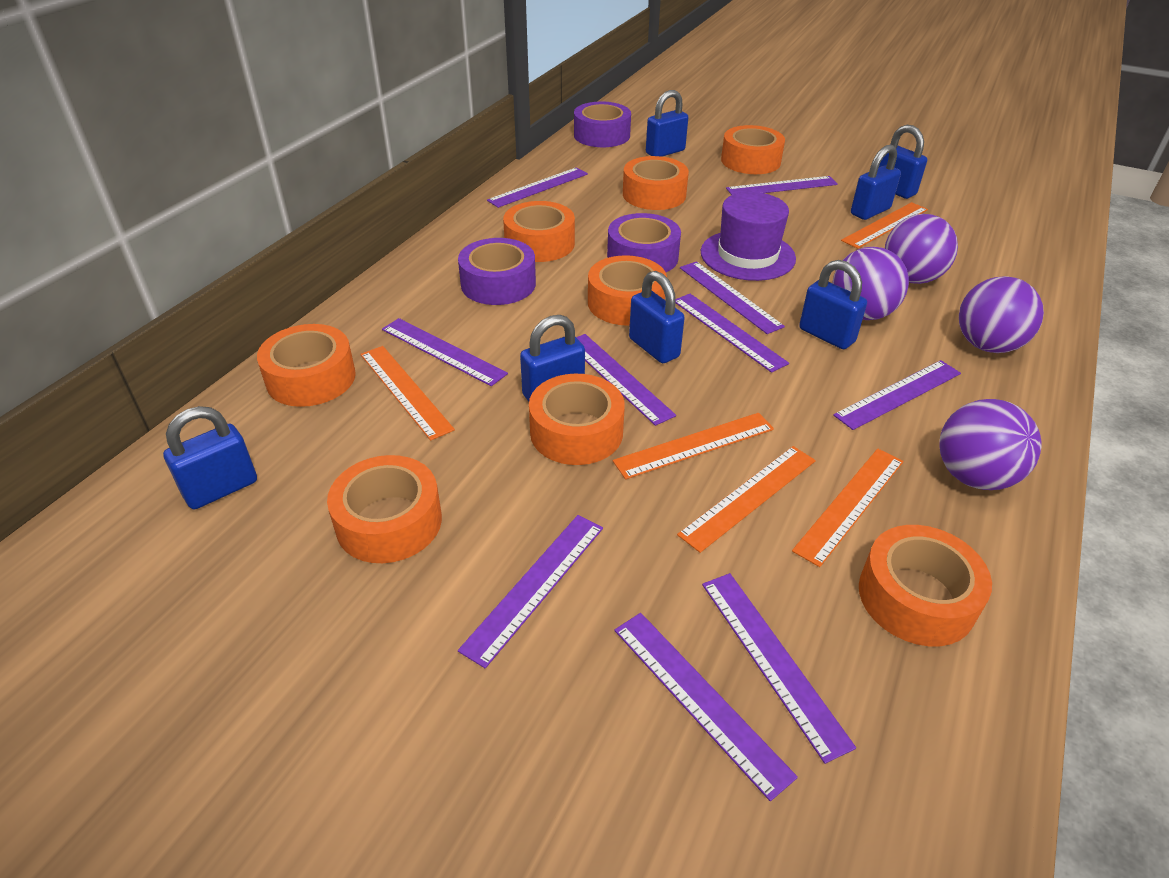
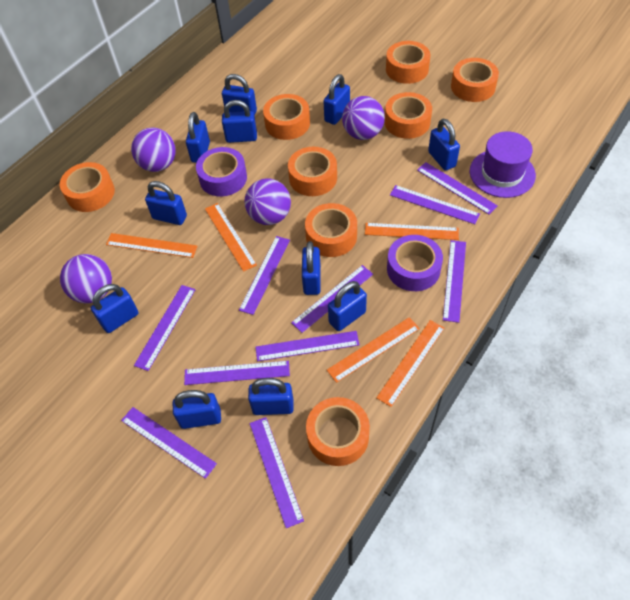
blue padlock: [163,406,257,509] [520,315,585,402] [629,271,685,363] [646,90,688,157] [799,260,867,349] [851,145,901,220] [879,125,927,199] = 7 -> [91,284,139,333] [145,181,187,225] [173,390,221,429] [186,112,210,163] [222,74,257,115] [222,100,257,143] [248,378,294,415] [302,241,321,295] [324,74,350,125] [328,281,367,331] [428,119,460,171] = 11
purple tape: [458,238,536,305] [574,102,631,147] [607,213,681,272] = 3 -> [196,147,247,197] [387,235,443,291] = 2

